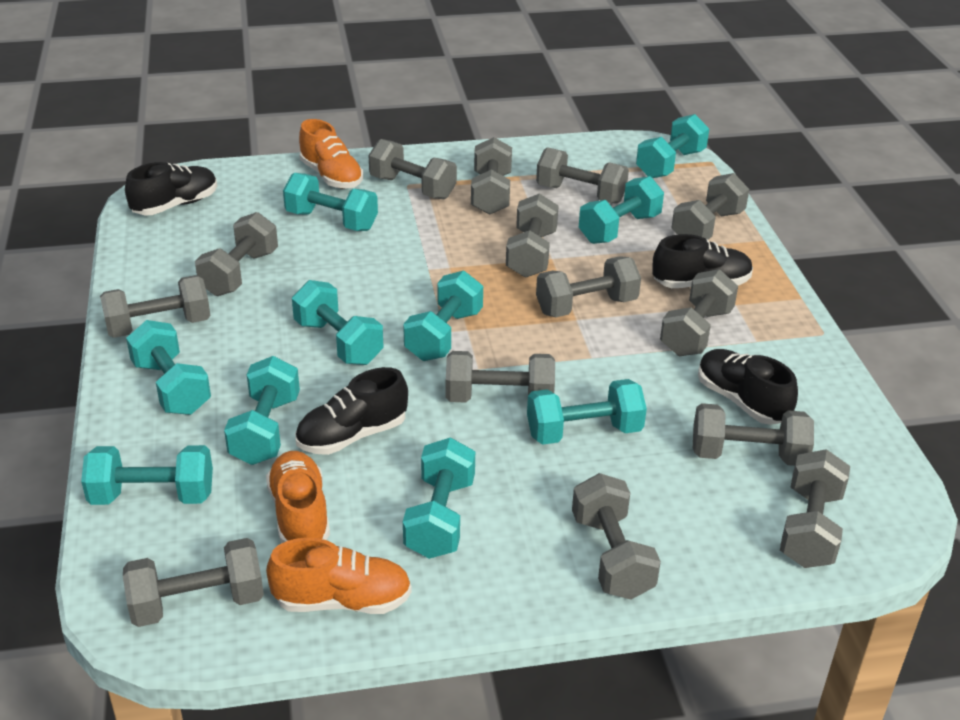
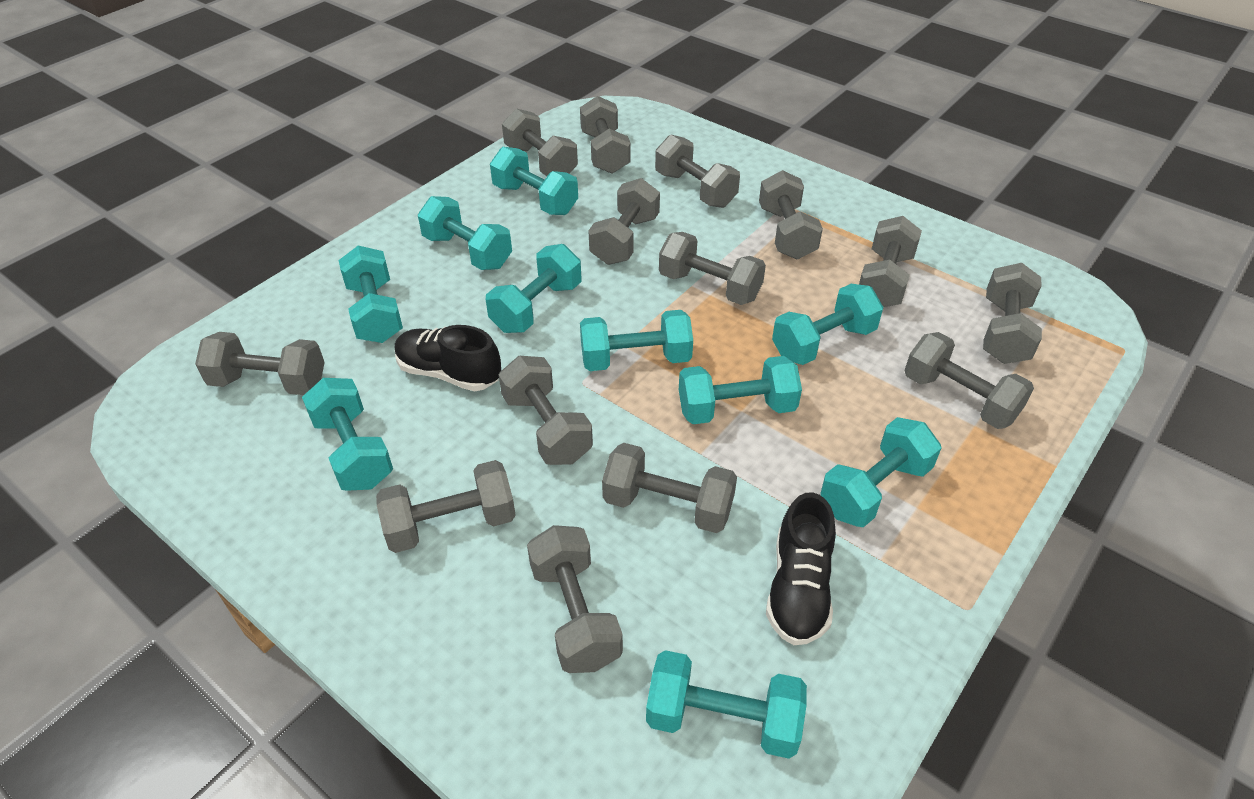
black shoe: [125,162,217,215] [295,367,408,455] [652,234,753,288] [698,349,798,425] = 4 -> [395,325,501,391] [766,492,836,645] = 2
orange shoe: [266,451,330,544] [266,538,412,614] [299,119,363,189] = 3 -> none = 0

